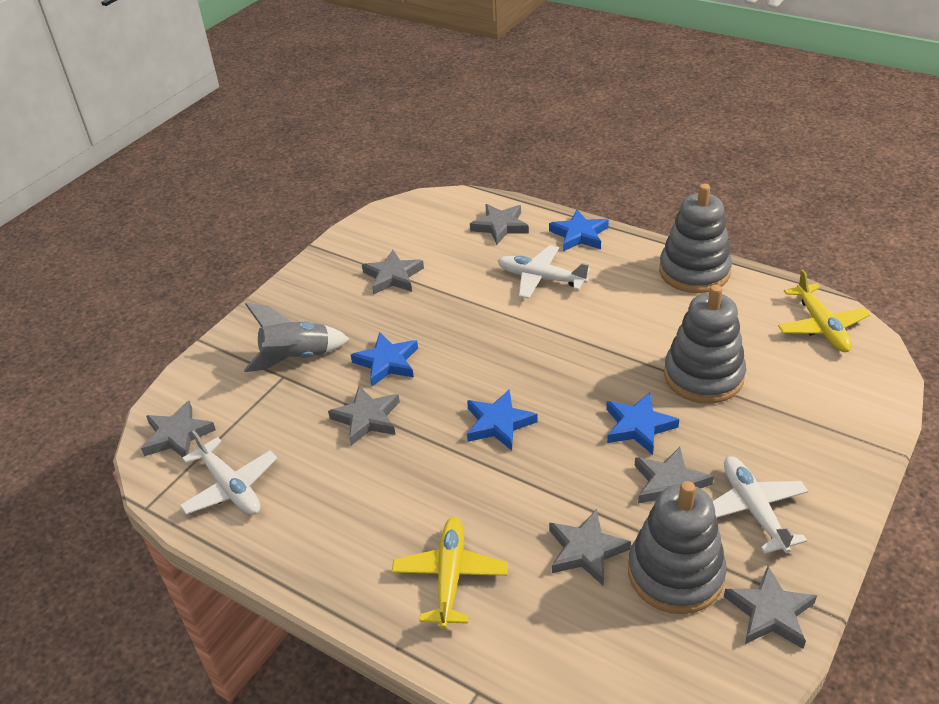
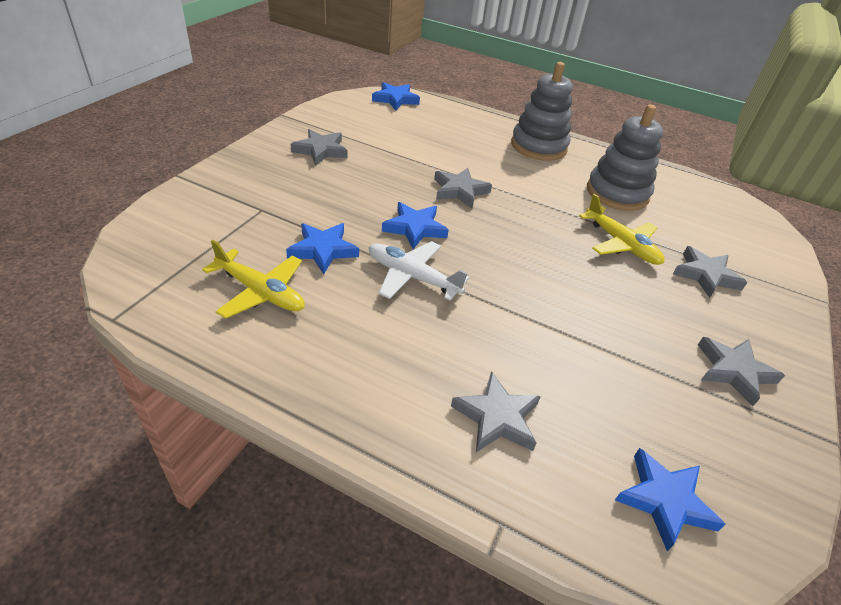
grey rocket: [244,303,349,372] = 1 -> none = 0
grey stacking toy: [628,481,727,614] [659,184,732,293] [664,285,746,404] = 3 -> [511,62,573,161] [587,105,663,211] = 2
grey star: [141,401,216,457] [328,385,400,445] [362,250,424,295] [470,204,529,245] [549,509,631,586] [635,447,714,504] [724,566,817,649] = 7 -> [291,129,348,166] [434,168,492,208] [451,371,541,452] [673,246,748,298] [698,337,785,406] = 5
white plane: [179,431,277,515] [498,245,590,299] [713,456,808,554] = 3 -> [369,241,470,301] = 1

